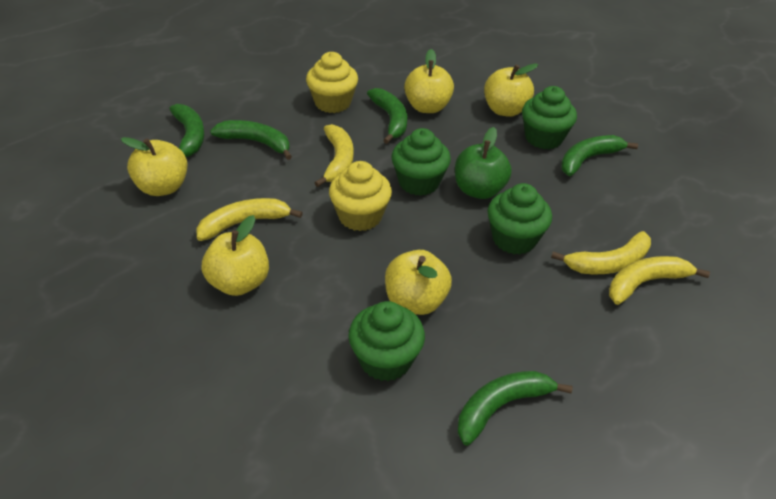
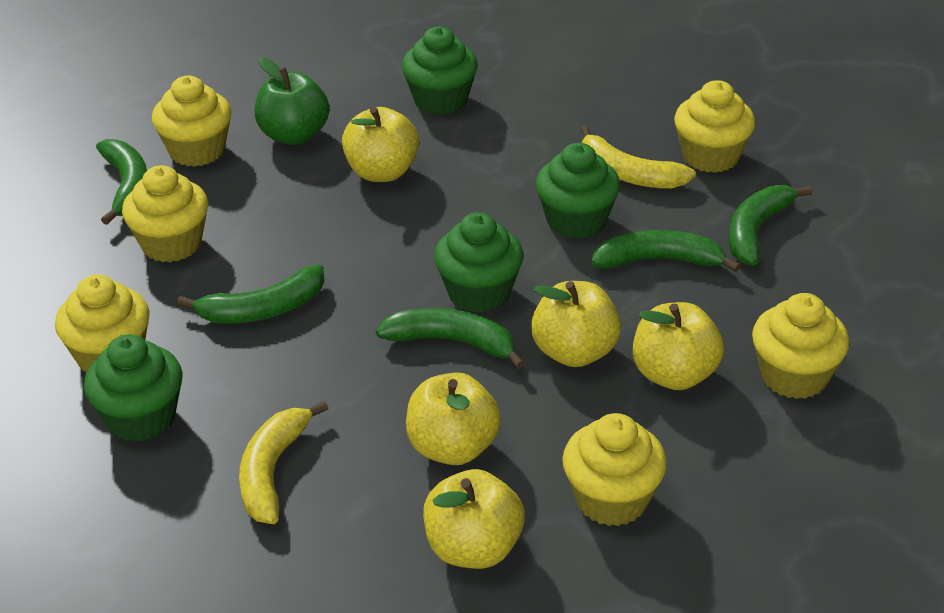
yellow banana: [196,198,303,241] [315,124,354,187] [551,231,651,274] [609,256,710,305] = 4 -> [239,401,328,524] [581,126,696,189] = 2
yellow cupcake: [306,52,358,113] [329,161,392,231] = 2 -> [55,274,150,373] [122,165,208,262] [152,76,231,167] [562,413,667,526] [674,80,755,173] [752,293,849,399] = 6

